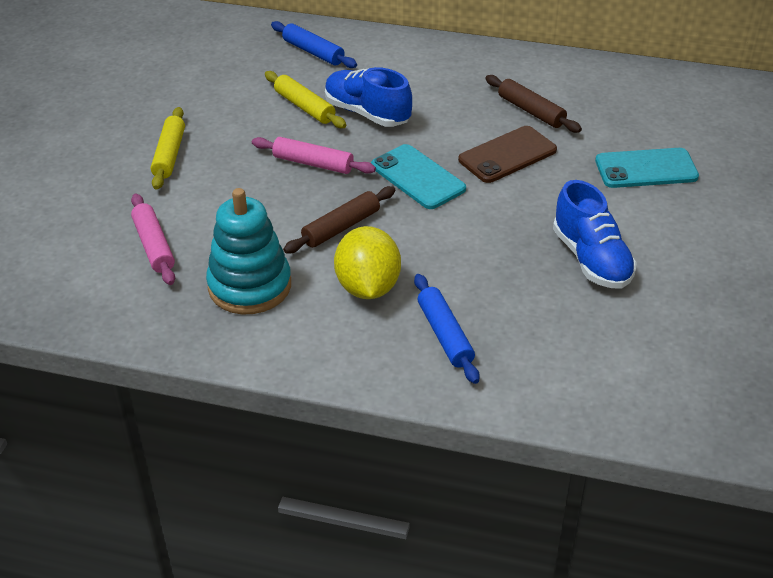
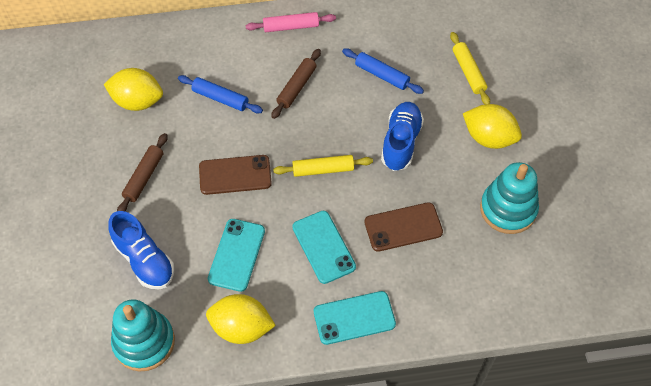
brown phone: [458,126,557,183] = 1 -> [199,155,272,195] [364,202,443,252] = 2
pink rolling pin: [131,194,175,285] [252,137,376,174] = 2 -> [246,12,336,32] = 1
turquoise phone: [371,144,466,209] [595,148,699,188] = 2 -> [208,219,265,292] [292,211,356,284] [314,291,396,345] = 3
turquoise stacking toy: [206,188,291,315] = 1 -> [111,299,175,372] [480,162,539,234] = 2
yellow lemon: [334,226,401,299] = 1 -> [104,68,163,111] [206,294,276,344] [463,104,522,149] = 3

